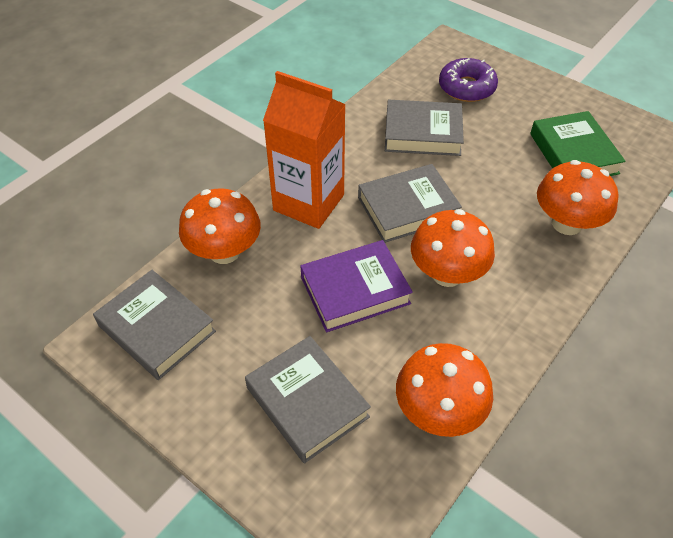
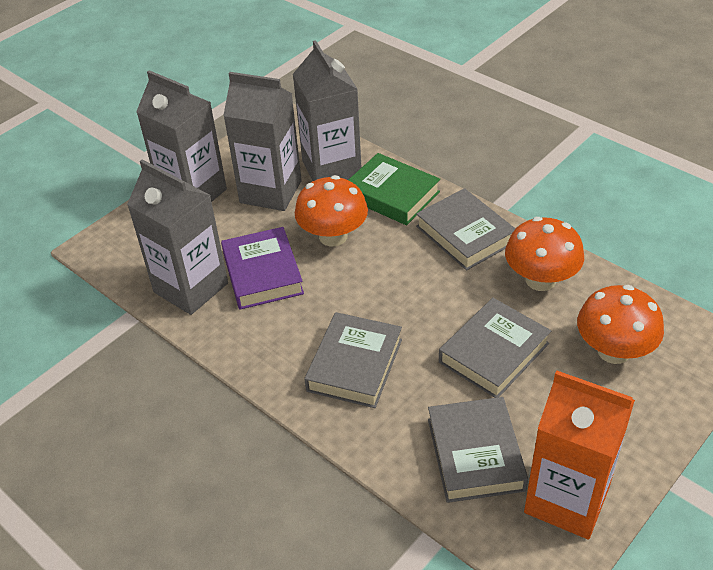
grey carton: none = 0 -> [127,159,228,315] [136,70,227,202] [223,72,302,211] [293,40,361,181] = 4
orange mushroom: [179,188,261,264] [396,343,493,437] [411,209,495,287] [537,160,618,235] = 4 -> [295,175,368,247] [505,217,584,291] [577,285,664,364] = 3
purple donut: [439,58,498,102] = 1 -> none = 0

